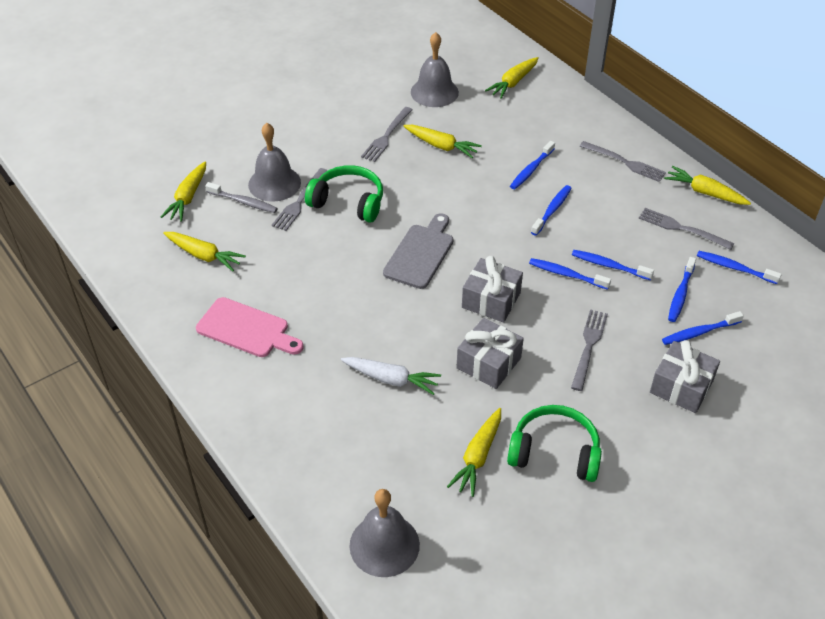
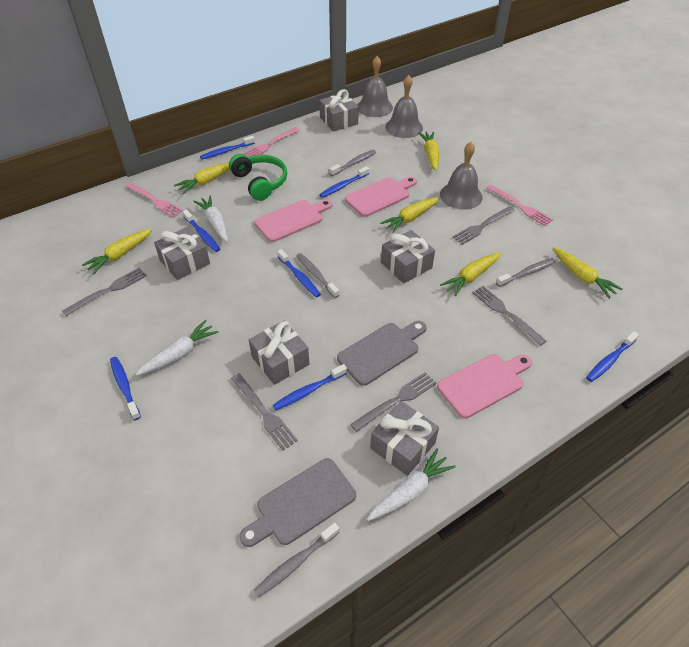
green headphones: [305,165,383,223] [507,405,602,482] = 2 -> [229,154,287,201] = 1
grey cutting board: [383,213,453,289] = 1 -> [239,458,356,547] [337,321,426,386] = 2
grey gift: [456,318,524,389] [462,256,523,323] [650,340,720,413] = 3 -> [154,227,210,280] [249,320,309,385] [319,89,359,132] [370,401,439,476] [381,230,435,284] = 5
grey toothbrush: [205,182,277,213] = 1 -> [254,523,340,597] [296,253,339,298] [329,150,376,176] [496,258,555,287] = 4
pink cutting board: [196,297,304,357] = 1 -> [254,199,332,242] [345,176,417,217] [437,354,532,418] = 3
pink fork: none = 0 -> [125,182,183,218] [243,127,300,157] [486,185,553,226] = 3
white carrot: [341,357,441,395] = 1 -> [135,320,219,376] [193,195,228,242] [367,449,456,521] = 3

